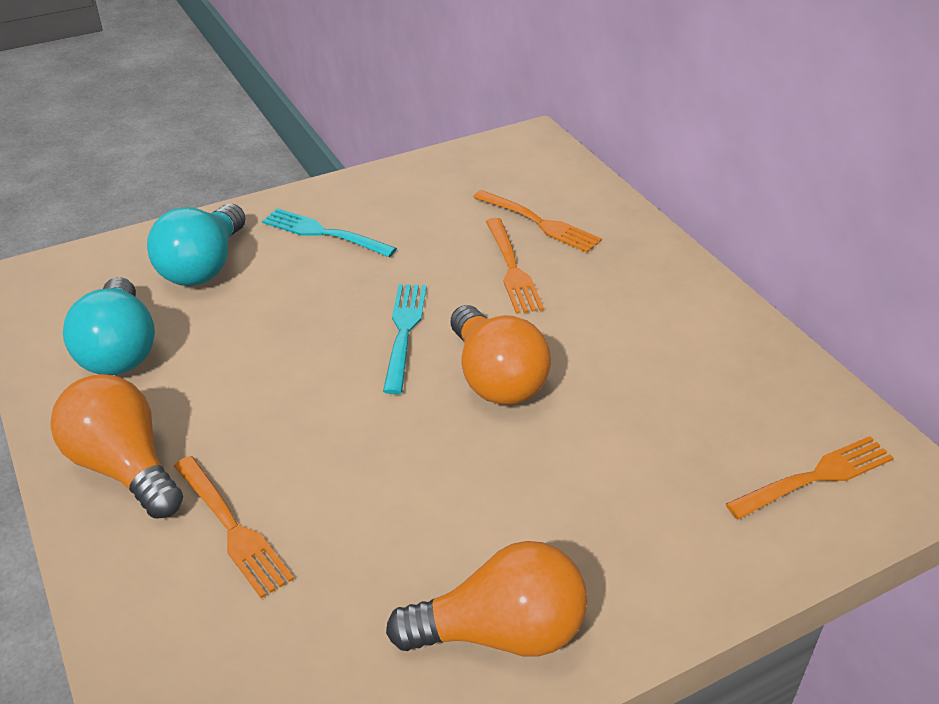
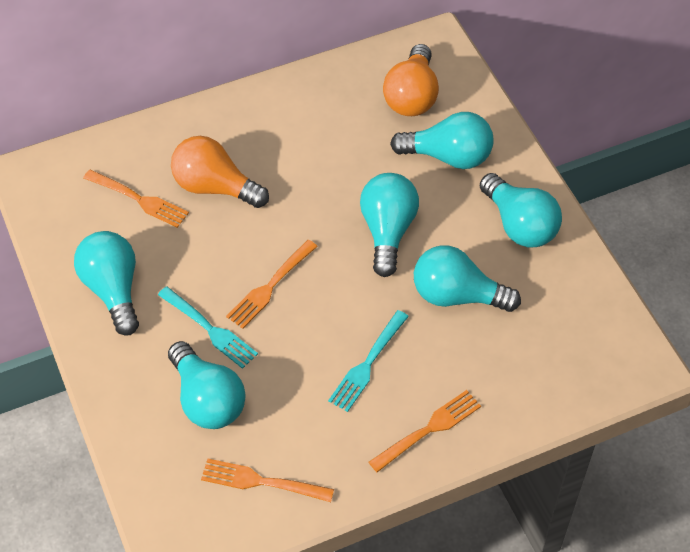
orange light bulb: [50,374,183,519] [386,541,588,657] [450,305,551,405] = 3 -> [171,136,269,208] [383,44,439,116] = 2
turquoise light bulb: [63,277,155,375] [147,204,246,286] = 2 -> [74,231,139,336] [168,341,246,429] [360,173,419,277] [390,112,493,169] [414,245,521,312] [480,173,562,247] = 6

